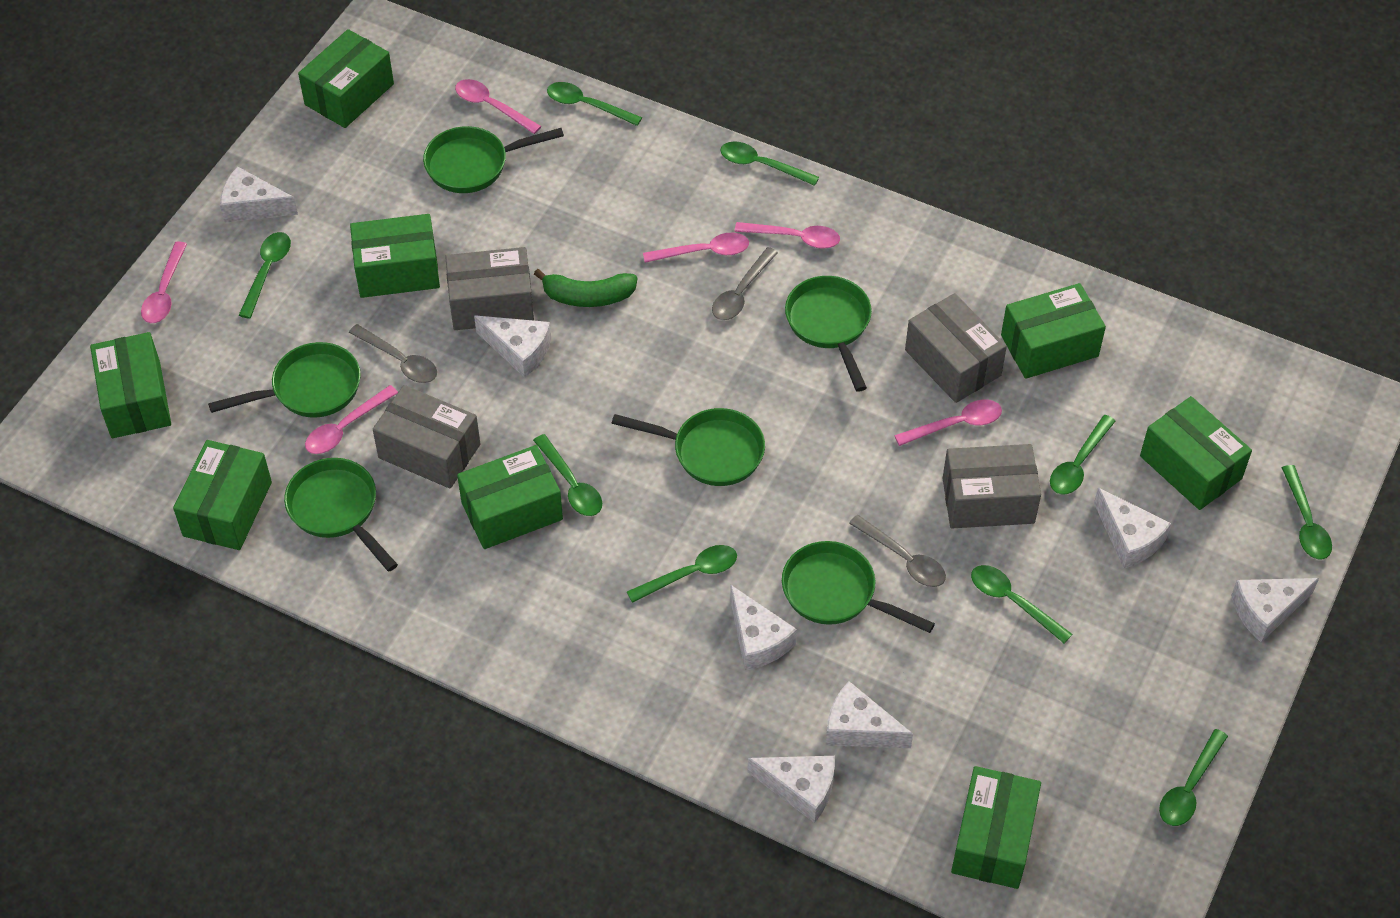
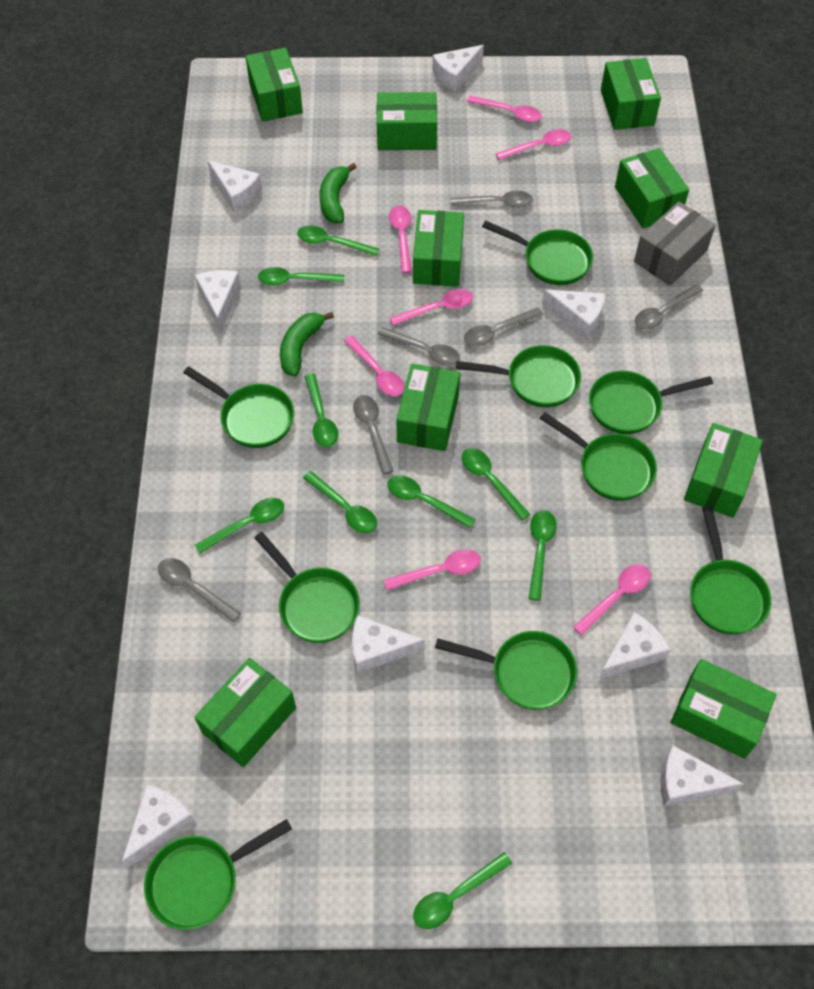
green banana: [534,269,638,307] = 1 -> [280,312,334,377] [319,163,356,223] = 2
green box: [90,332,171,438] [173,440,272,550] [298,29,394,128] [350,214,440,298] [457,445,563,549] [951,766,1041,889] [1001,283,1106,379] [1140,396,1252,510] = 8 -> [195,658,296,767] [246,48,303,122] [377,92,437,150] [396,364,460,451] [413,210,464,287] [601,58,661,130] [615,148,689,228] [671,659,776,759] [684,423,763,518] = 9
green pan: [208,342,361,418] [284,458,398,572] [423,126,564,193] [611,408,765,486] [782,541,935,633] [785,276,872,392] = 6 -> [144,819,292,930] [183,366,294,448] [254,532,360,643] [435,631,577,710] [456,345,581,407] [482,220,593,285] [540,412,657,501] [589,371,713,434] [690,506,771,634] = 9
grey box: [373,385,480,489] [445,247,534,330] [905,293,1007,403] [943,444,1041,528] = 4 -> [634,201,716,286] = 1
grey spoon: [349,324,437,383] [712,247,778,320] [849,515,946,587] = 3 -> [158,558,241,622] [353,395,393,475] [378,327,460,366] [450,191,533,208] [464,307,543,346] [635,284,703,330] = 6
pink spoon: [141,241,187,323] [305,385,398,454] [455,79,541,134] [643,233,749,263] [734,222,840,249] [894,400,1002,446] = 6 -> [344,335,404,396] [384,549,481,590] [389,206,412,273] [390,289,473,326] [467,96,542,122] [496,129,571,160] [573,564,651,635] = 7
white cheese: [220,166,298,223] [474,316,551,378] [730,585,797,671] [747,756,835,823] [825,681,913,748] [1094,488,1171,568] [1231,578,1319,642] = 7 -> [122,784,195,868] [195,270,241,332] [207,160,262,212] [352,615,425,673] [432,45,484,92] [542,289,605,339] [599,612,670,679] [661,746,743,806] = 8

